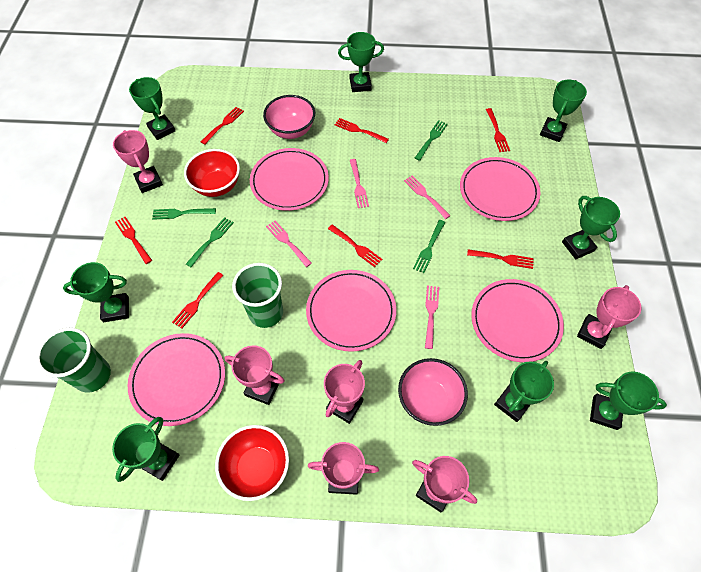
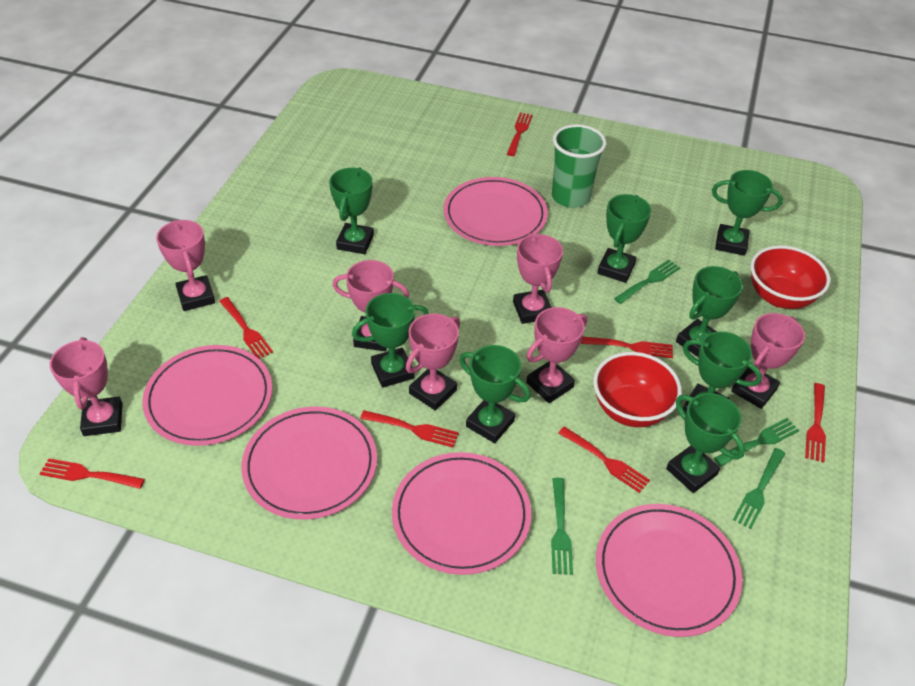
green cup: [36,328,111,393] [232,263,283,328] = 2 -> [552,124,606,208] = 1
pink bowl: [263,95,315,139] [398,358,468,426] = 2 -> none = 0
pink fork: [266,221,312,267] [350,159,369,208] [404,175,450,219] [425,286,439,349] = 4 -> none = 0
pink trophy: [113,130,163,193] [224,346,285,405] [308,442,379,495] [324,360,365,424] [412,456,477,512] [577,285,641,349] = 6 -> [50,337,123,436] [156,220,215,311] [332,260,409,351] [406,314,460,411] [513,233,563,324] [526,307,587,403] [731,313,805,409] = 7

